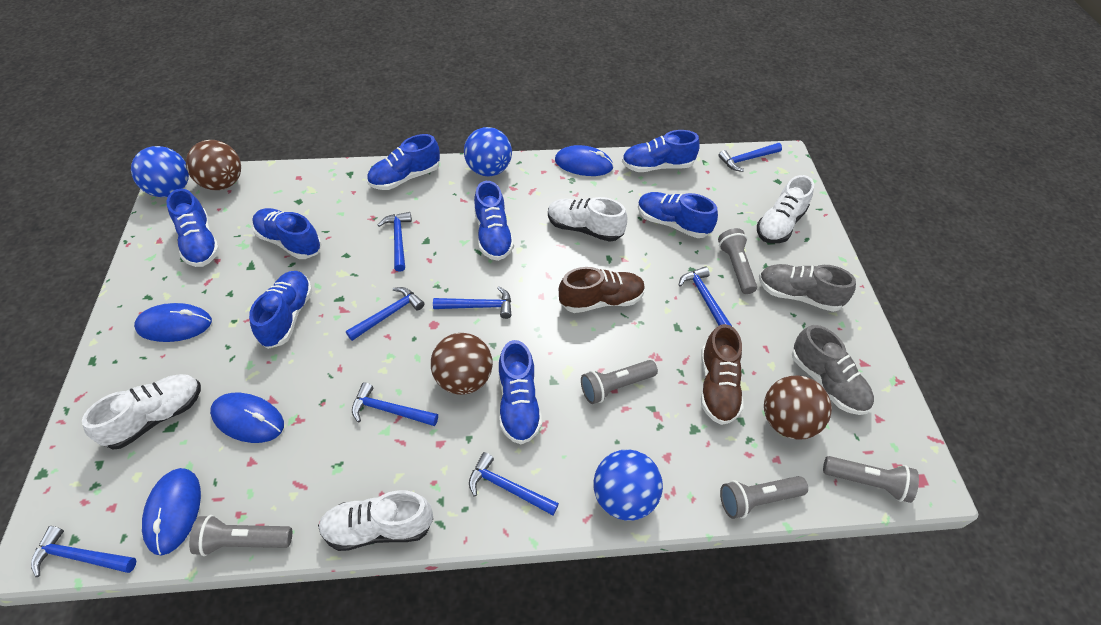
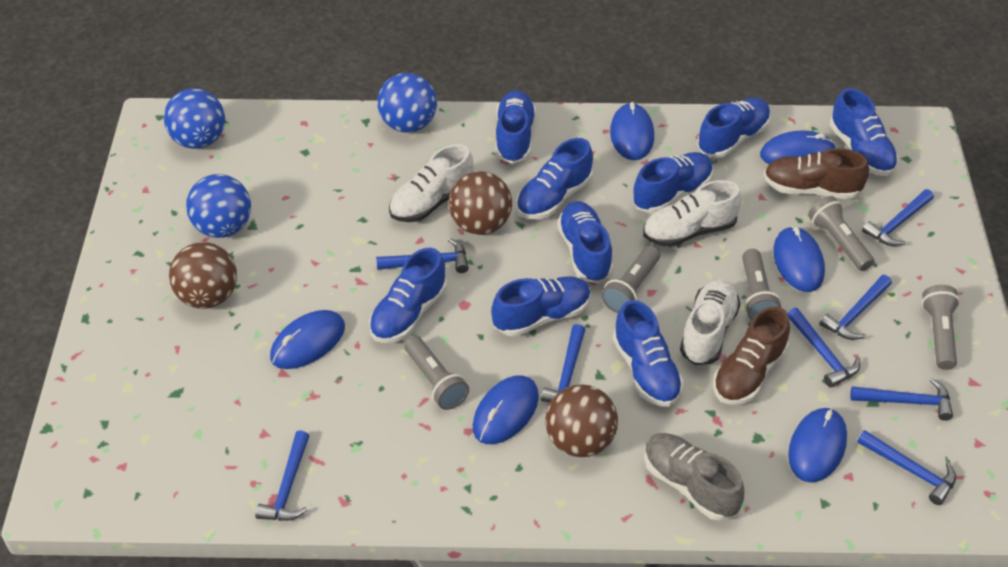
blue mouse: [134,303,212,342] [142,468,201,556] [210,393,284,443] [555,145,614,176] = 4 -> [270,310,345,369] [473,375,539,444] [610,102,654,160] [760,131,836,164] [773,226,825,292] [788,408,847,483] = 6
blue shoe: [166,189,220,267] [249,271,313,349] [252,208,322,259] [367,134,440,190] [474,181,514,261] [498,340,542,444] [622,130,700,172] [638,192,718,238] = 8 -> [369,248,447,343] [491,276,591,337] [496,90,536,164] [516,138,593,219] [557,201,613,283] [613,300,684,407] [632,152,713,213] [697,98,771,158] [830,88,898,176] = 9
grey shoe: [759,264,856,312] [792,325,874,415] = 2 -> [644,433,744,521] = 1
white shoe: [82,374,201,449] [318,490,433,551] [548,197,627,242] [757,175,814,243] = 4 -> [389,144,473,222] [643,180,742,247] [680,279,741,365] = 3

